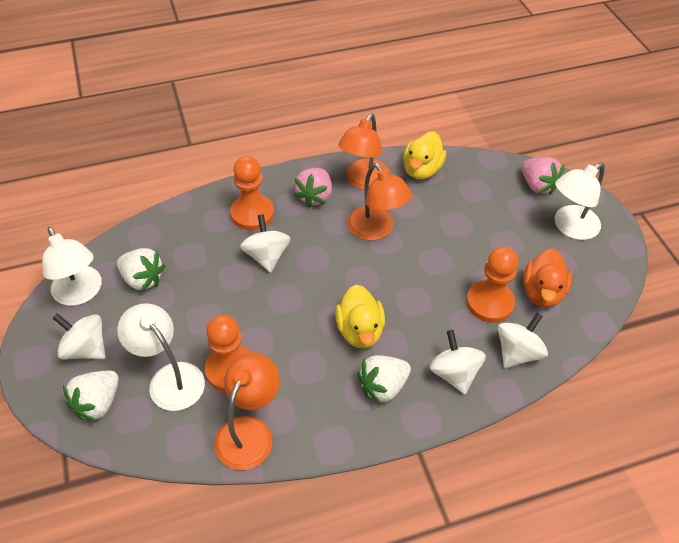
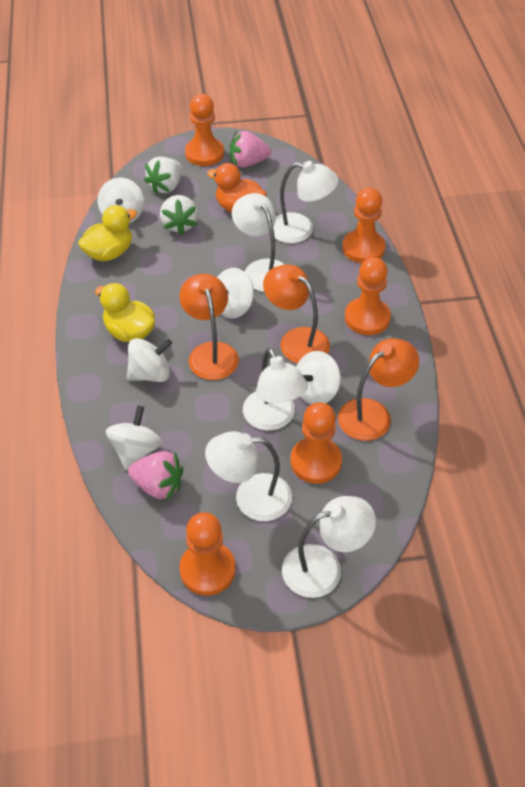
orange pawn: [205,315,252,392] [230,156,274,230] [466,246,519,322] = 3 -> [179,512,236,596] [185,94,224,166] [290,402,342,484] [342,188,386,263] [345,257,391,335] = 5
white lamp: [42,227,102,306] [117,303,205,411] [555,163,605,240] = 3 -> [205,431,292,521] [232,193,285,292] [243,348,308,431] [273,161,339,243] [282,496,376,598] = 5
white spinning top: [53,313,106,359] [240,214,291,273] [429,330,486,394] [498,313,548,368] = 4 -> [98,178,144,223] [106,405,162,470] [127,338,172,382] [217,268,254,318] [296,351,341,404] = 5
white strawberry: [63,370,119,422] [117,248,165,292] [357,355,411,405] = 3 -> [144,157,182,194] [160,195,198,235] = 2

